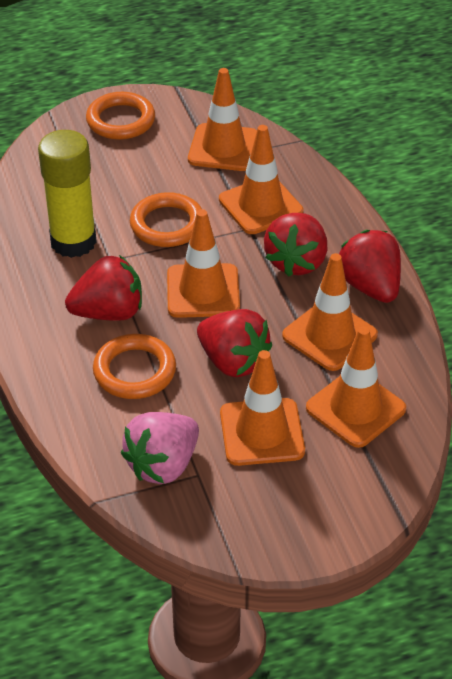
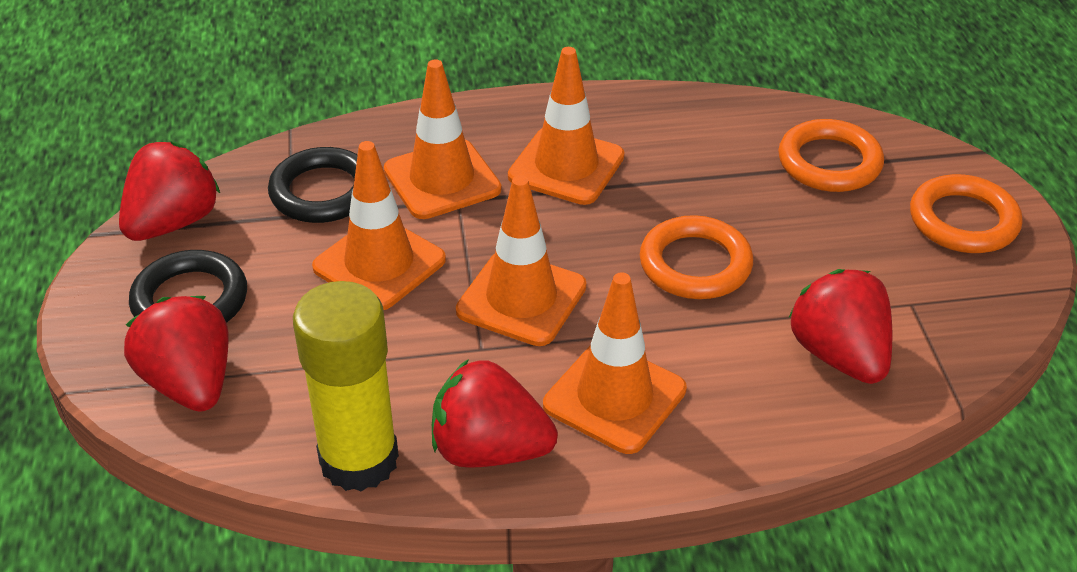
black ring: none = 0 -> [129,250,247,323] [268,147,358,223] = 2
orange traffic cone: [167,209,240,318] [188,68,257,171] [219,125,304,234] [220,350,305,466] [282,253,378,371] [306,326,406,448] = 6 -> [312,141,446,310] [384,59,502,219] [456,175,586,346] [508,47,625,205] [543,272,687,454] = 5
pink strawberry: [121,412,199,484] = 1 -> none = 0

